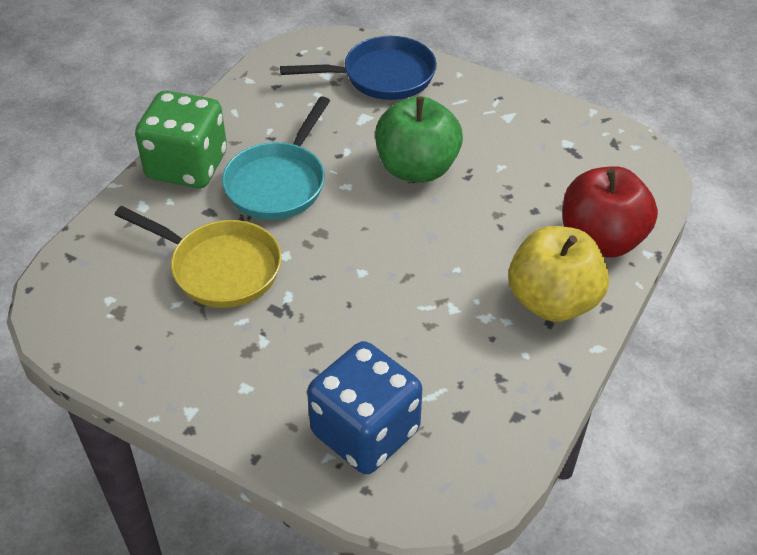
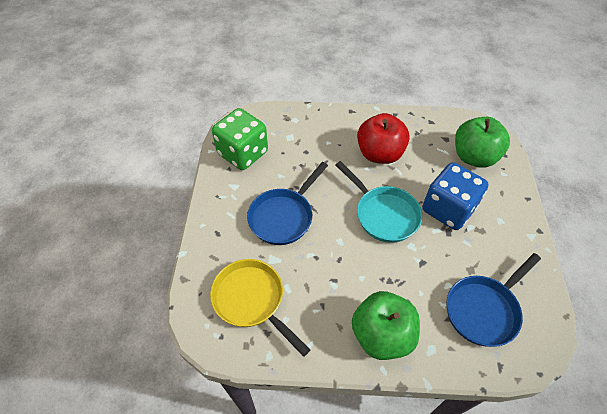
blue pan: [280,36,437,100] = 1 -> [247,162,328,245] [446,253,541,347] = 2
green apple: [375,96,463,182] = 1 -> [352,291,420,360] [455,117,510,167] = 2
yellow apple: [508,226,609,322] = 1 -> none = 0

